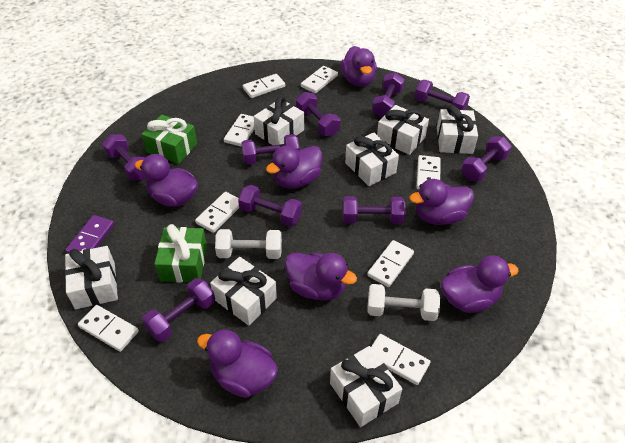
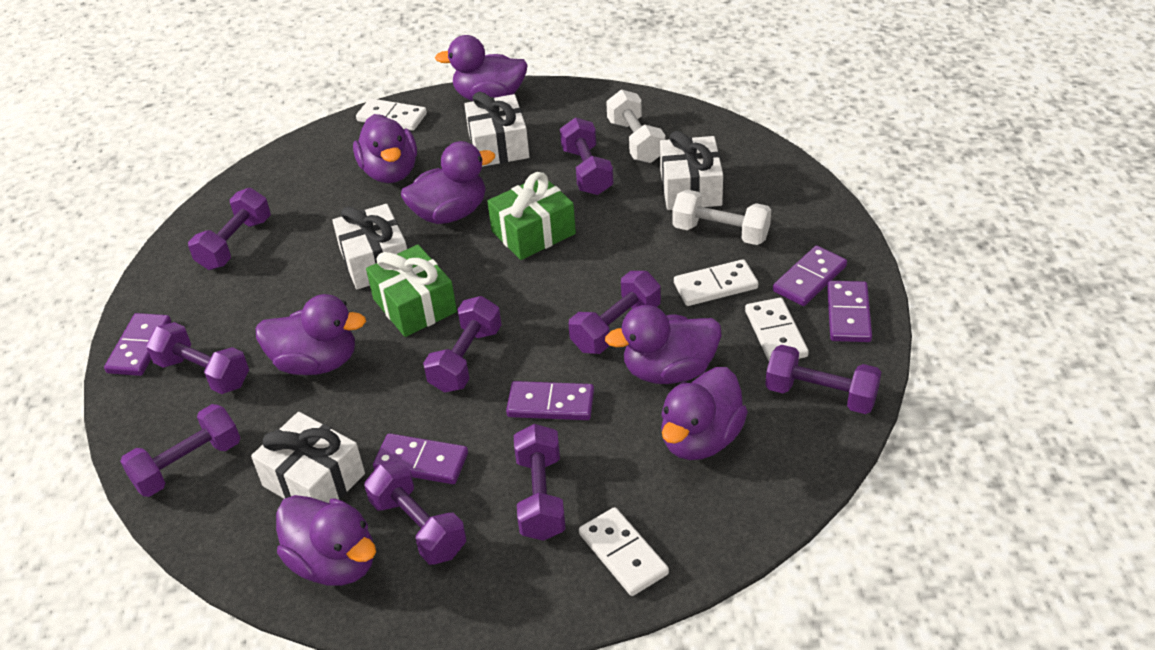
purple domino: [65,215,114,254] = 1 -> [104,313,171,376] [373,433,468,484] [506,381,594,420] [773,245,847,306] [827,281,872,342] = 5
white domino: [78,305,139,352] [195,192,239,233] [224,114,255,147] [243,74,285,98] [301,66,338,93] [367,240,414,287] [371,334,430,385] [417,155,441,189] = 8 -> [356,98,427,131] [579,507,669,596] [674,259,758,306] [745,298,809,361] = 4
white gift: [65,246,118,309] [210,257,277,326] [254,96,304,145] [330,346,402,427] [345,132,399,186] [377,105,429,155] [437,105,478,154] = 7 -> [251,412,365,503] [332,204,407,289] [464,92,529,167] [660,131,723,210] = 4

